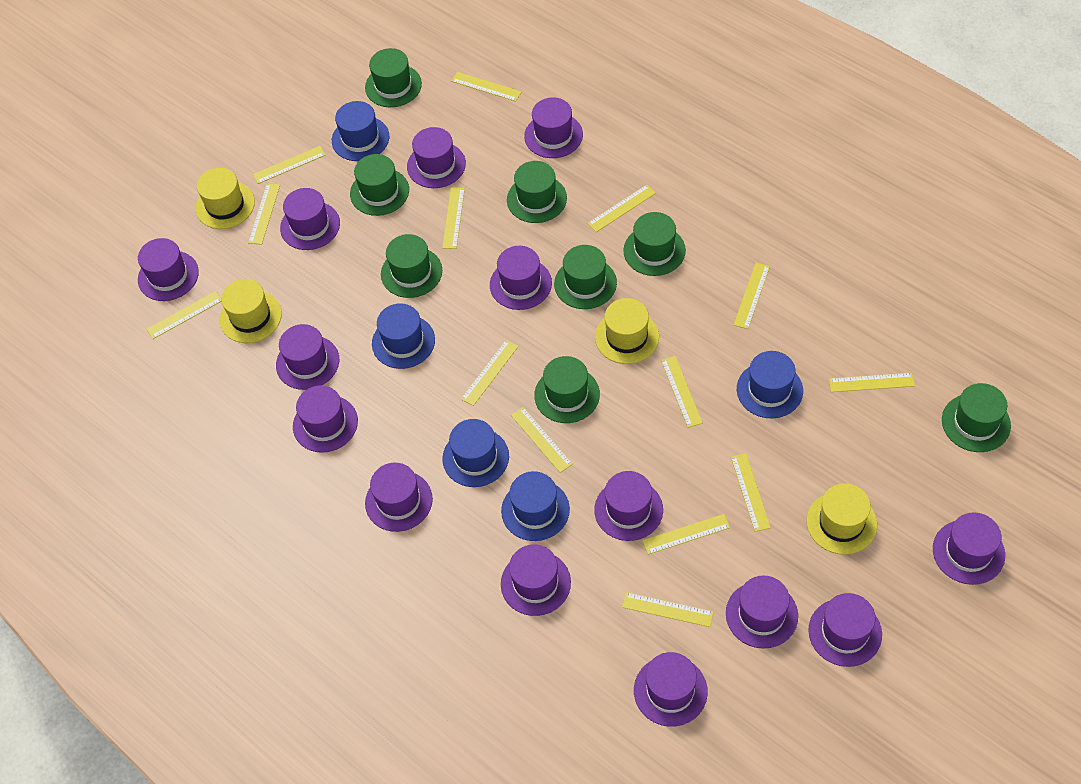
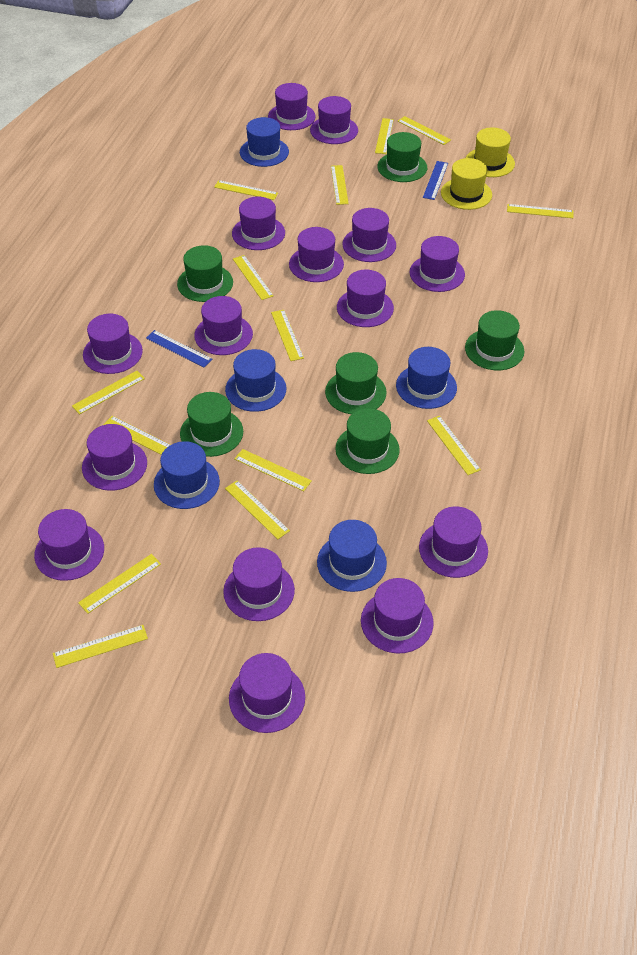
blue ruler: none = 0 -> [146,330,213,367] [423,161,448,200] = 2
green hat: [350,154,409,216] [365,48,422,107] [381,234,442,298] [507,161,567,223] [534,356,600,423] [554,245,617,309] [623,212,686,276] [942,383,1011,452] = 8 -> [177,245,233,302] [180,392,243,457] [325,352,387,414] [335,408,400,474] [377,132,427,182] [465,310,524,370] = 6
purple hat: [138,238,199,301] [276,324,339,390] [280,188,340,250] [293,385,358,453] [365,463,433,532] [407,127,466,188] [490,246,552,310] [501,544,571,616] [524,98,583,158] [594,471,663,541] [634,652,708,727] [726,575,798,649] [808,593,882,667] [933,512,1005,585] = 14 -> [34,509,104,581] [82,424,147,491] [83,314,143,374] [194,296,253,355] [223,547,295,621] [229,653,305,733] [232,197,285,250] [268,83,316,130] [289,227,344,282] [310,96,358,144] [337,270,394,327] [342,208,396,262] [361,578,434,654] [410,236,465,292] [419,506,488,578] = 15
yellow hat: [196,168,255,229] [220,279,282,343] [595,298,659,364] [807,483,877,555] = 4 -> [441,158,492,210] [466,127,515,177] = 2

